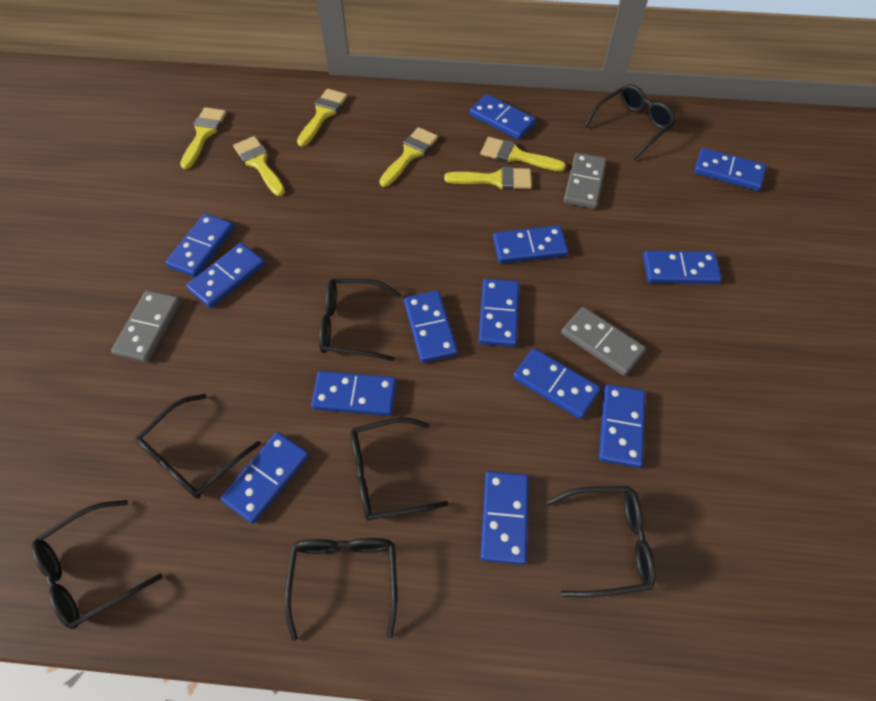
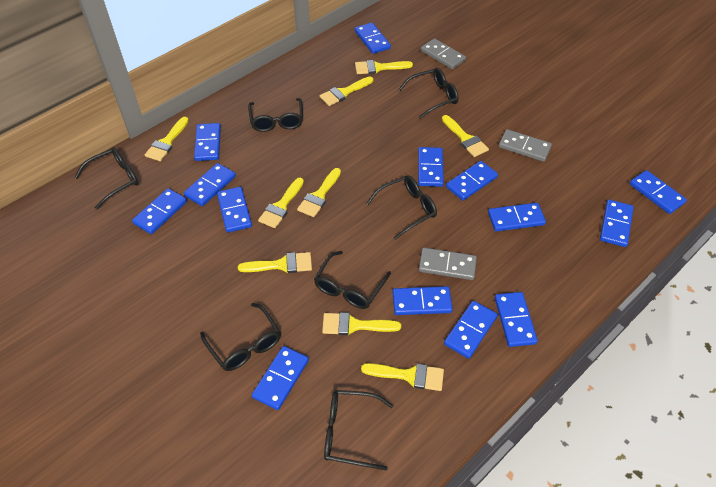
blue domino: [165,213,234,277] [186,243,265,308] [220,432,309,524] [311,371,397,416] [404,291,458,363] [470,94,536,140] [478,279,520,347] [480,471,529,565] [493,225,568,264] [513,348,601,419] [599,384,645,468] [643,251,722,284] [694,148,766,191] = 13 -> [132,188,187,234] [184,163,236,206] [194,123,221,161] [217,187,252,233] [252,346,309,410] [355,23,391,54] [392,286,453,315] [418,147,444,187] [444,301,498,359] [446,161,498,201] [488,203,546,232] [495,292,538,347] [600,200,634,247] [630,170,687,214] = 14
yellow brush: [180,107,227,169] [233,136,285,196] [297,89,347,147] [379,127,438,187] [444,167,532,190] [481,137,566,171] = 6 -> [145,117,189,161] [238,252,312,273] [258,177,304,228] [297,168,341,217] [320,77,373,106] [322,312,401,335] [355,60,413,74] [361,363,444,391] [442,115,489,157] = 9

